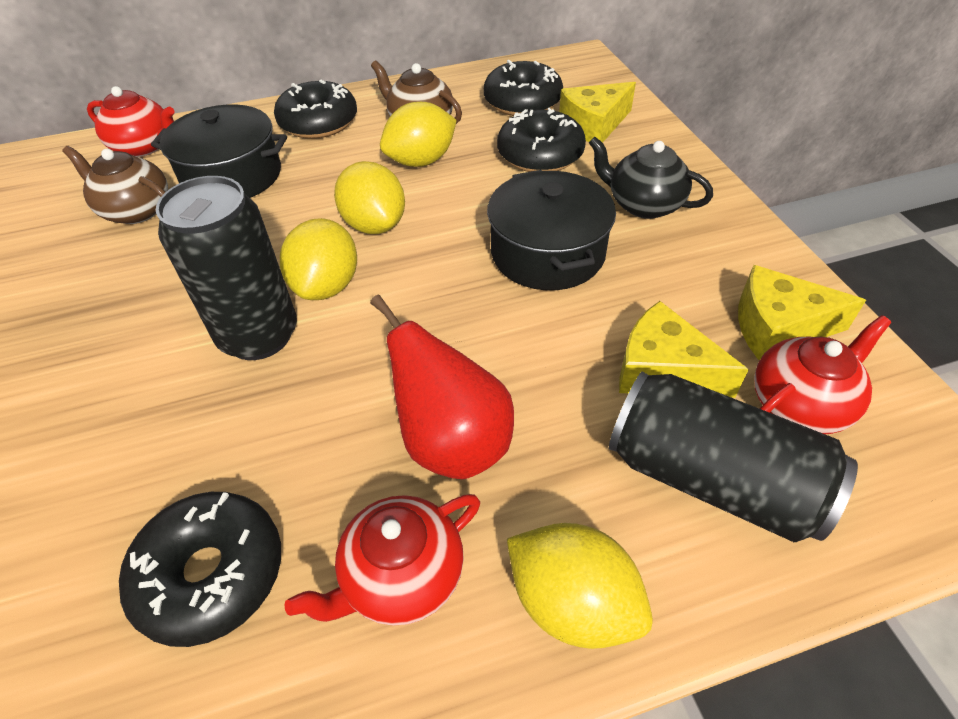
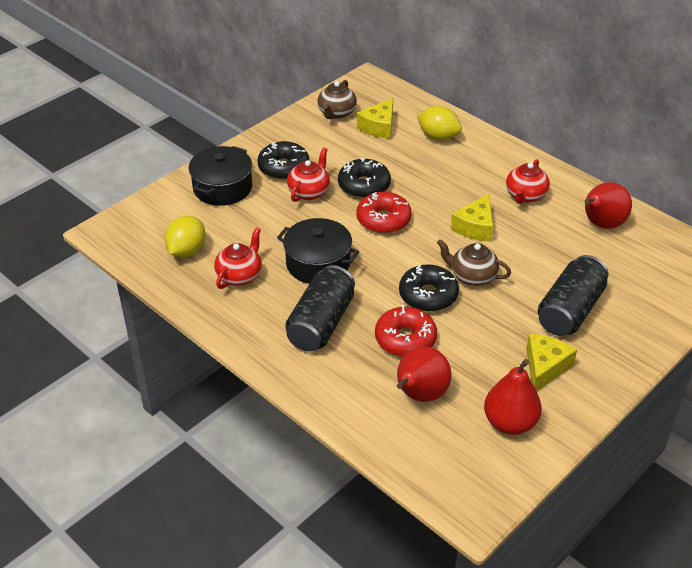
black donut: [119,492,281,647] [274,80,357,139] [484,60,563,116] [497,108,586,172] = 4 -> [257,141,309,180] [338,158,391,198] [399,264,459,312] = 3
black teapot: [589,137,713,219] = 1 -> none = 0
red donut: none = 0 -> [356,192,412,234] [375,305,437,357] = 2
red pear: [370,295,514,479] = 1 -> [397,347,451,402] [484,359,542,435] [585,182,632,229] = 3
yellow lemon: [280,218,357,300] [334,161,405,234] [380,102,457,167] [507,523,653,649] = 4 -> [164,216,206,257] [417,106,462,141] = 2

